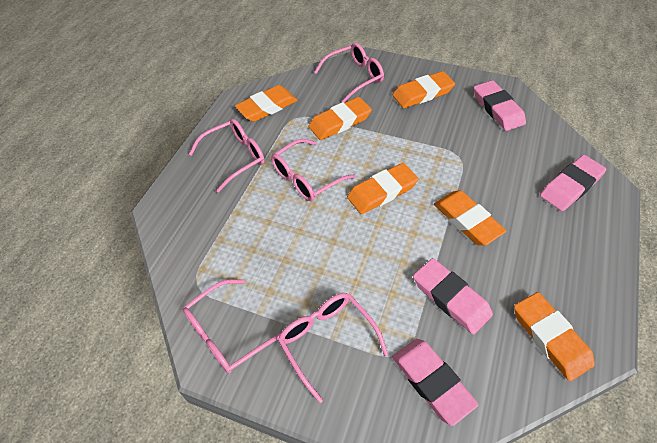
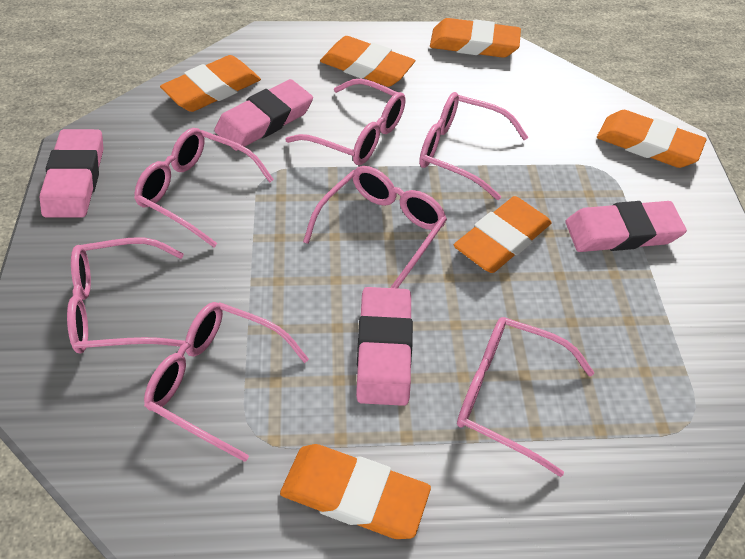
pink glasses: [183,279,281,373] [189,119,265,193] [271,139,356,202] [278,293,388,403] [314,43,384,102] = 5 -> [67,238,185,353] [134,128,274,247] [144,302,309,462] [286,79,405,165] [303,166,447,288] [419,92,528,200] [457,317,595,477] = 7

